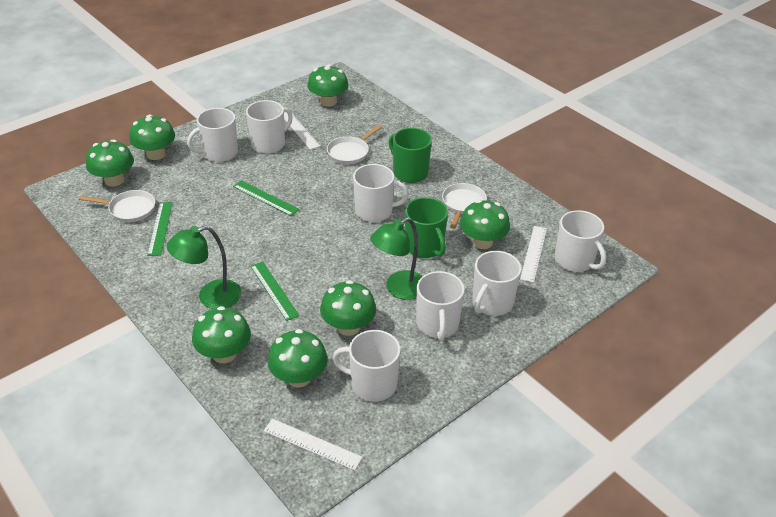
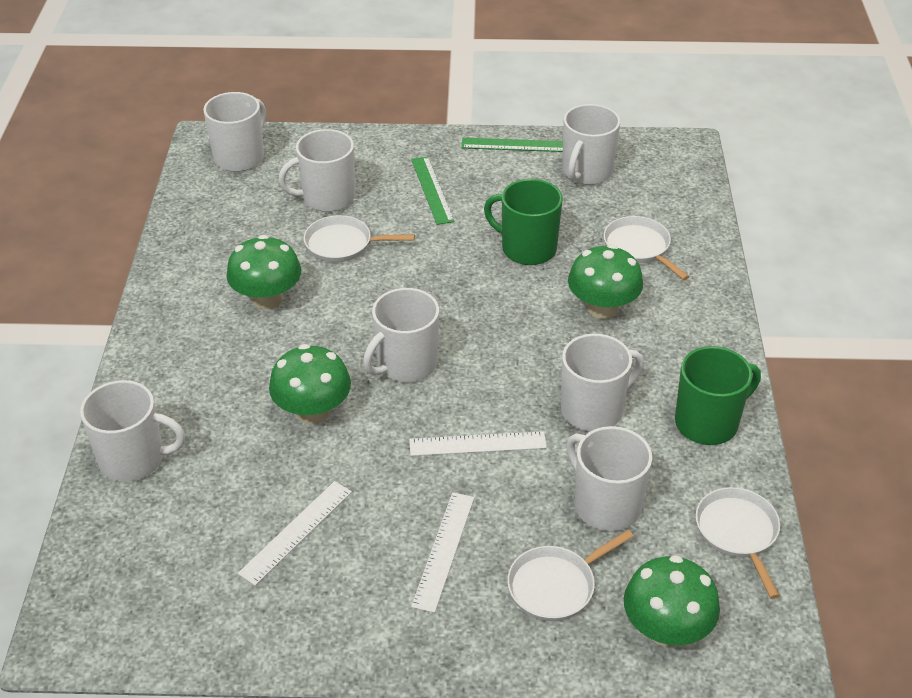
green lamp: [167,226,242,309] [370,217,422,300] = 2 -> none = 0
green mushroom: [86,139,134,186] [129,115,175,160] [192,306,251,363] [268,329,327,388] [307,64,348,107] [320,280,376,336] [460,200,510,249] = 7 -> [226,235,301,310] [269,344,351,424] [568,244,643,319] [624,555,720,647] = 4
green ruler: [147,202,173,256] [233,180,300,216] [250,262,300,321] = 3 -> [411,156,455,225] [461,138,563,152] = 2
white pan: [79,190,155,222] [327,125,382,164] [442,183,487,229] = 3 -> [303,215,415,263] [507,530,634,621] [604,216,689,280] [695,487,780,599] = 4

